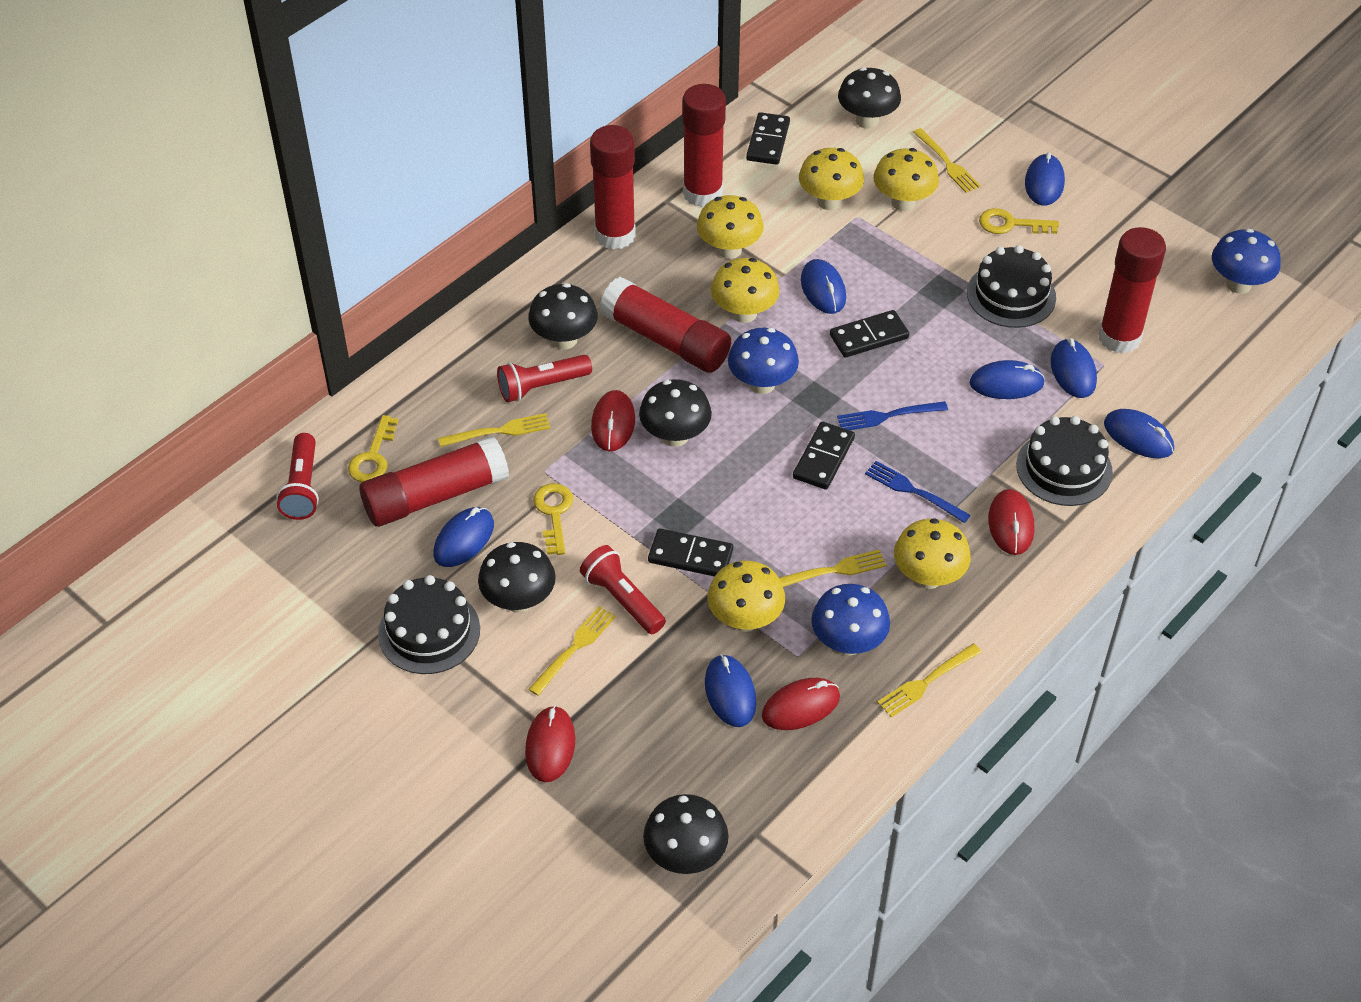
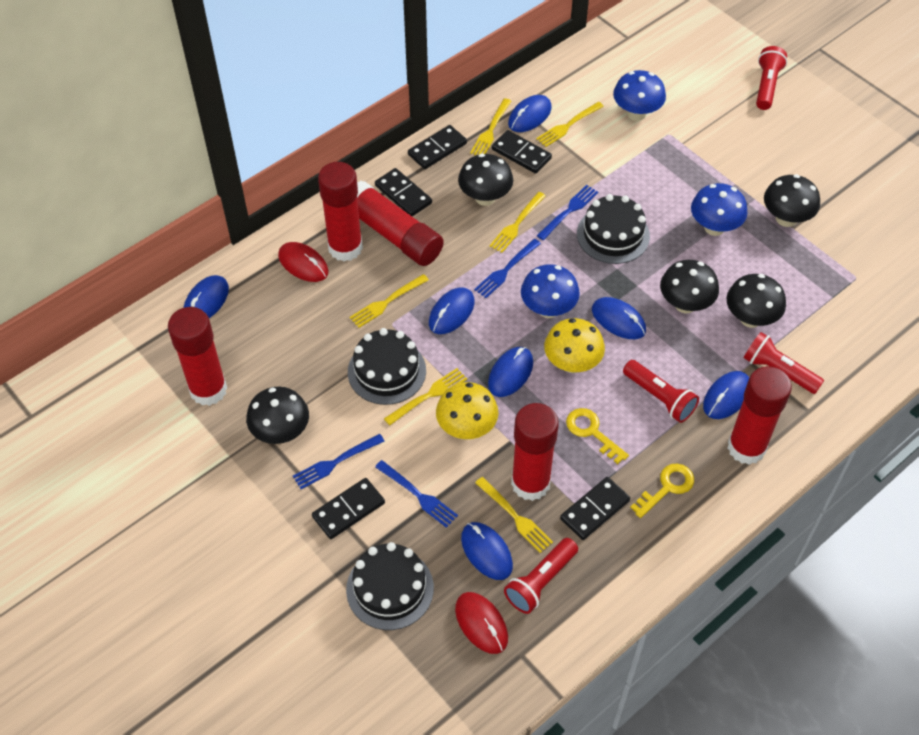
black domino: [648,528,733,577] [746,112,790,165] [793,421,855,490] [830,310,909,358] = 4 -> [312,478,385,539] [375,168,432,216] [408,125,467,169] [492,130,552,174] [560,477,630,540] = 5
blue fork: [837,401,948,430] [865,461,971,523] = 2 -> [293,434,385,489] [375,460,458,528] [474,239,541,298] [537,185,598,240] = 4
red flashlight: [276,433,319,520] [497,355,592,402] [580,545,666,634] = 3 -> [504,538,578,614] [623,360,699,423] [744,332,824,394] [756,46,787,110] = 4
red mouse: [525,705,575,782] [591,390,635,451] [762,678,840,730] [988,489,1034,555] = 4 -> [278,242,329,282] [455,592,508,654] = 2
yellow fork: [438,413,551,447] [528,606,616,696] [779,550,887,587] [877,644,982,717] [913,128,981,193] = 5 -> [349,274,429,328] [384,368,467,425] [470,98,511,155] [475,477,553,553] [489,192,546,253] [536,102,604,147] = 6
yellow key: [348,415,398,482] [533,483,573,555] [979,208,1059,234] = 3 -> [566,408,629,464] [630,464,694,518] = 2
yellow mushroom: [697,195,764,259] [708,561,785,632] [711,258,780,323] [799,148,864,210] [873,148,939,211] [894,518,971,589] = 6 -> [436,382,498,439] [544,318,605,373] = 2

